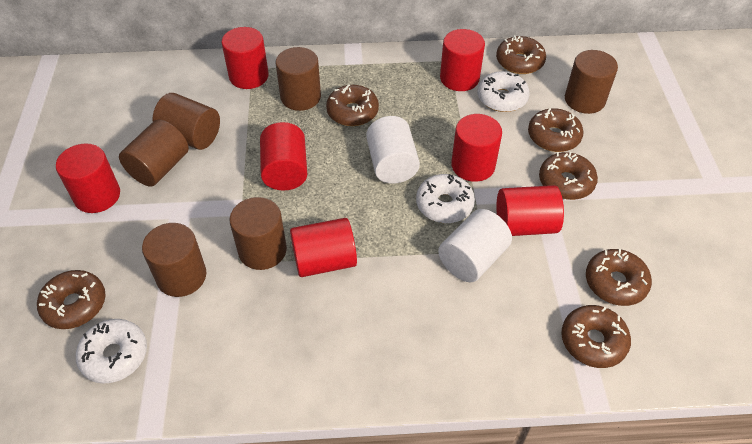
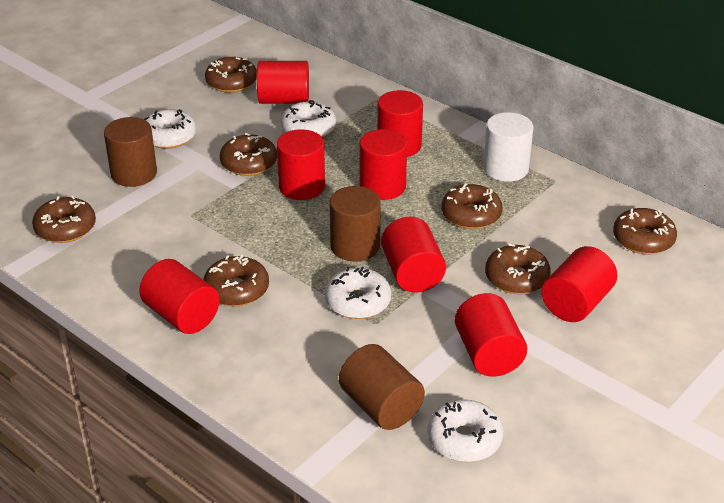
brown cylinder: [119,120,189,187] [142,223,207,297] [153,93,220,150] [230,197,287,270] [276,47,321,111] [565,50,618,114] = 6 -> [104,117,157,187] [329,186,381,262] [339,344,425,430] = 3
red cylinder: [56,143,120,213] [222,27,269,89] [260,122,307,190] [290,218,357,277] [440,29,485,91] [451,114,502,182] [496,185,564,236] = 7 -> [139,259,220,334] [257,61,309,104] [276,129,325,200] [359,129,407,200] [377,90,423,157] [381,217,446,293] [455,293,527,377] [541,246,617,322] = 8
white cylinder: [366,116,420,184] [438,209,512,282] = 2 -> [483,112,533,182] = 1
white donut: [76,319,147,383] [416,174,475,223] [477,71,530,112] = 3 -> [144,109,196,149] [281,100,336,137] [325,267,391,319] [427,399,503,462] = 4

